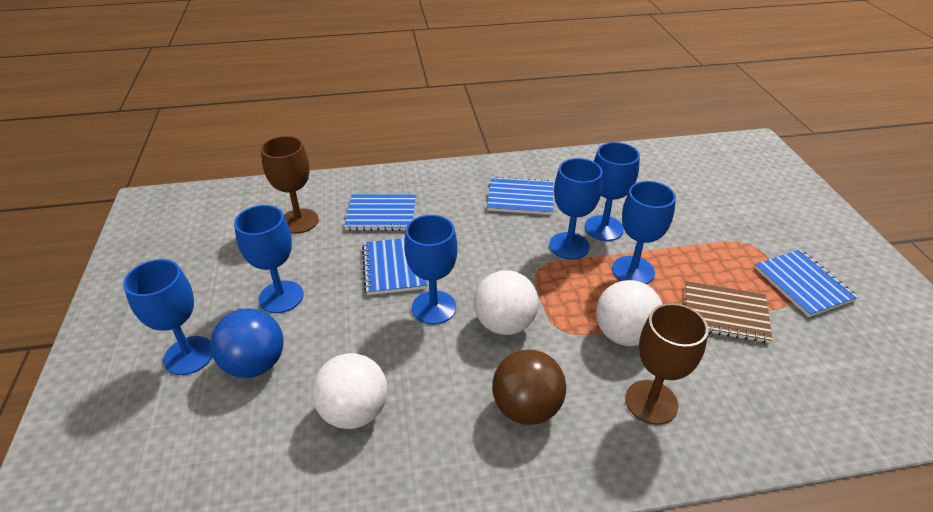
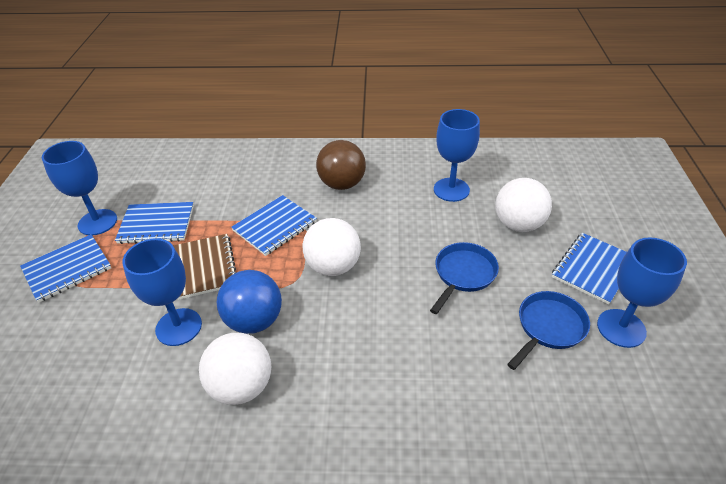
blue goblet: [123,259,212,375] [234,205,304,313] [404,215,457,324] [549,158,603,260] [585,142,640,241] [612,181,676,284] = 6 -> [42,141,117,235] [122,239,202,346] [434,109,480,202] [597,237,687,348] = 4
blue pan: none = 0 -> [430,242,499,314] [507,291,590,370] = 2
brown goblet: [261,136,319,234] [625,303,709,425] = 2 -> none = 0

